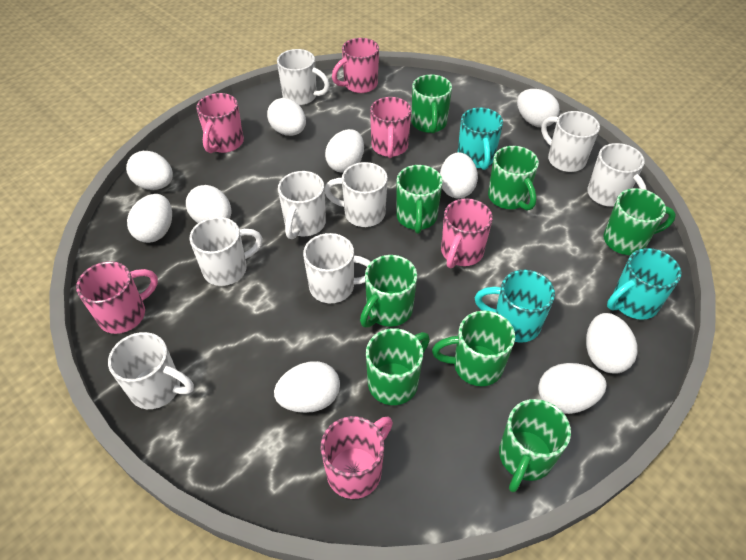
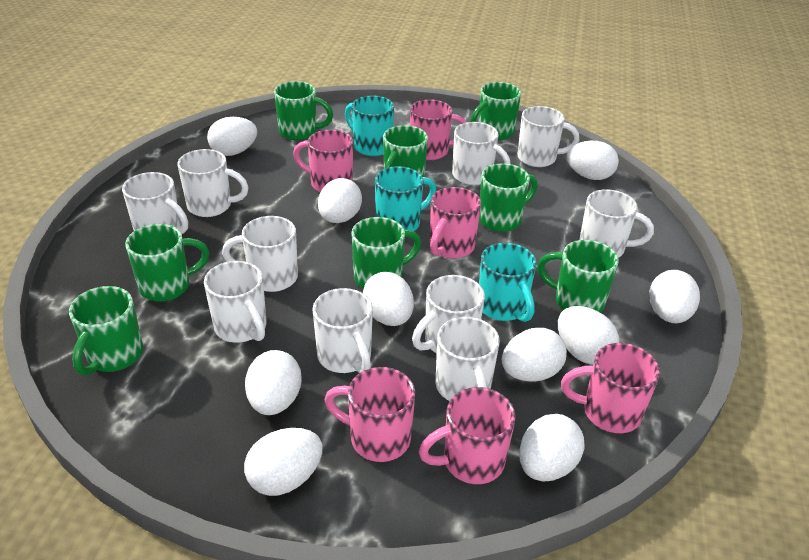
white mug: [108,332,194,409] [189,217,263,286] [277,49,330,105] [278,171,326,239] [303,233,370,303] [325,162,388,227] [541,111,600,172] [587,143,647,207] = 8 -> [122,172,188,234] [178,149,249,217] [204,261,267,343] [222,216,298,292] [312,288,373,373] [412,275,485,353] [435,317,500,401] [452,122,510,185] [517,106,579,167] [579,189,654,258] = 10

